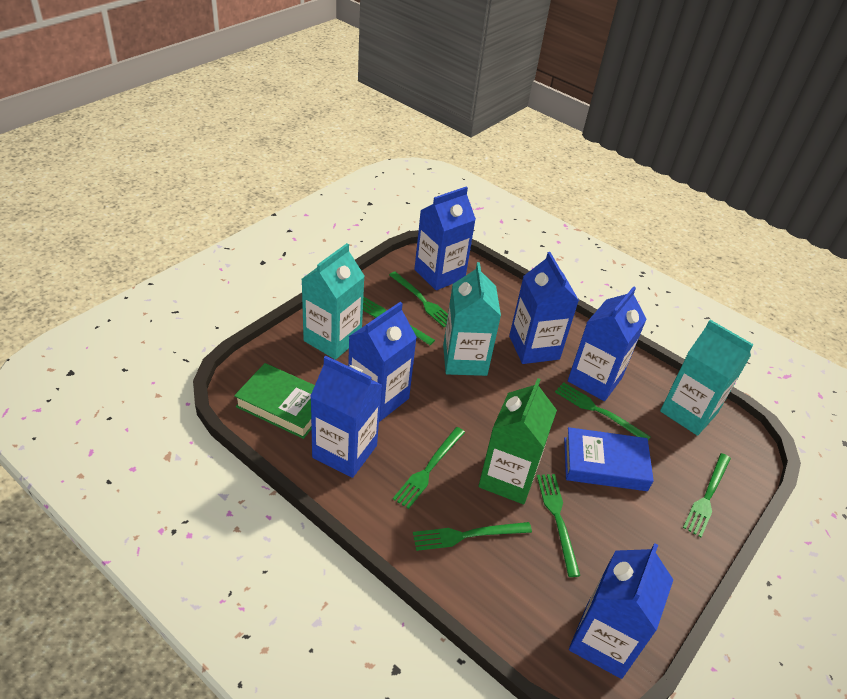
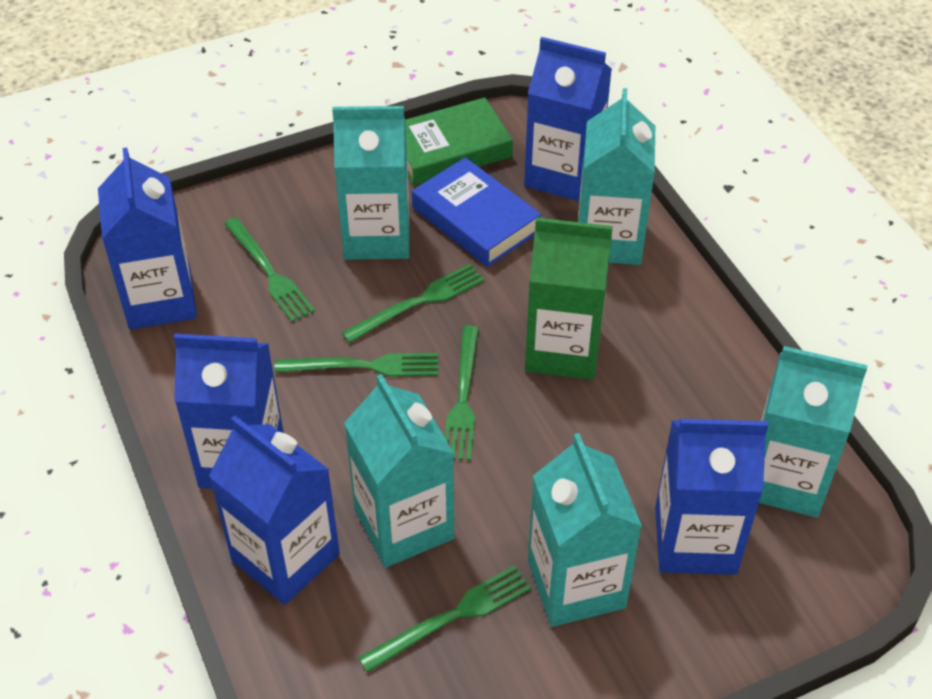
blue carton: [310,356,382,478] [348,302,417,422] [414,187,476,290] [509,252,579,364] [568,286,647,401] [569,543,674,679] = 6 -> [98,148,197,329] [174,334,284,489] [209,416,340,605] [524,37,612,202] [655,419,768,575] = 5
green fork: [363,296,435,345] [389,272,448,327] [393,427,465,509] [413,522,532,551] [537,474,580,577] [555,382,651,440] [683,453,731,537] = 7 -> [224,217,315,322] [274,353,438,377] [341,264,485,343] [358,565,531,673] [445,325,479,461] = 5
turquoise carton: [302,243,365,360] [443,262,501,376] [660,320,754,436] = 3 -> [332,106,410,260] [344,374,454,567] [528,433,642,627] [578,88,655,265] [759,346,868,517] = 5

